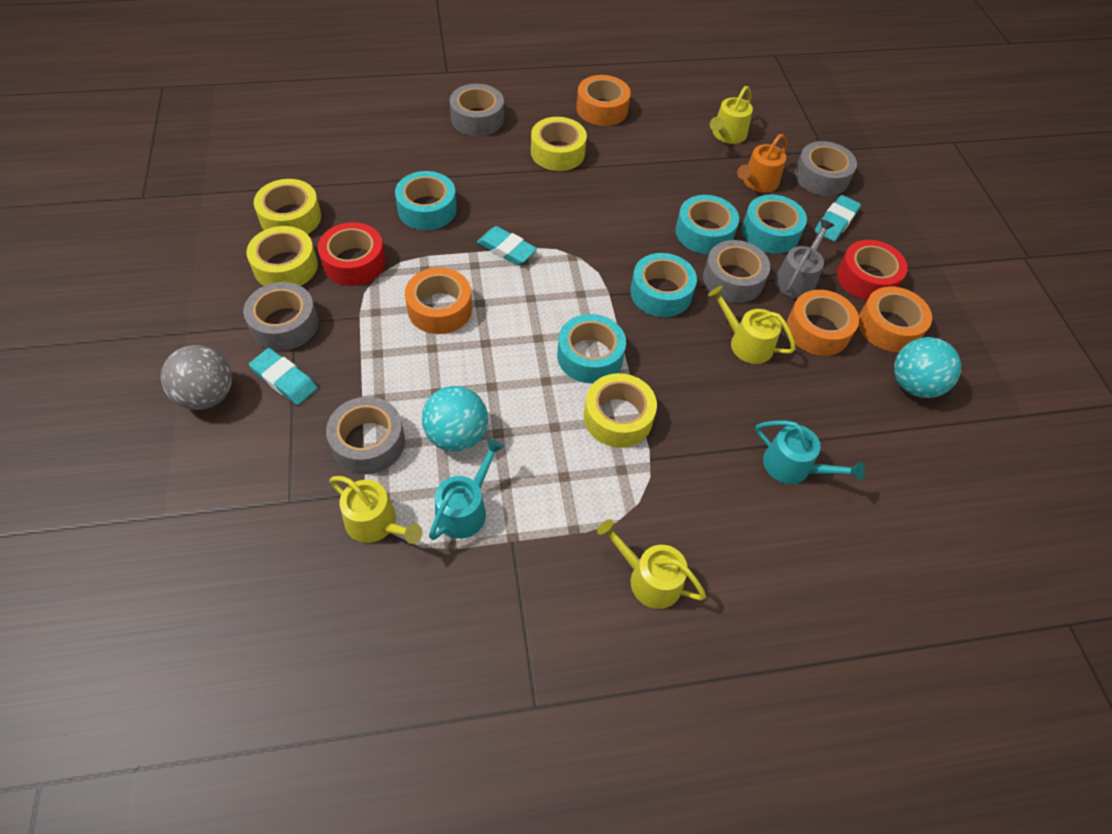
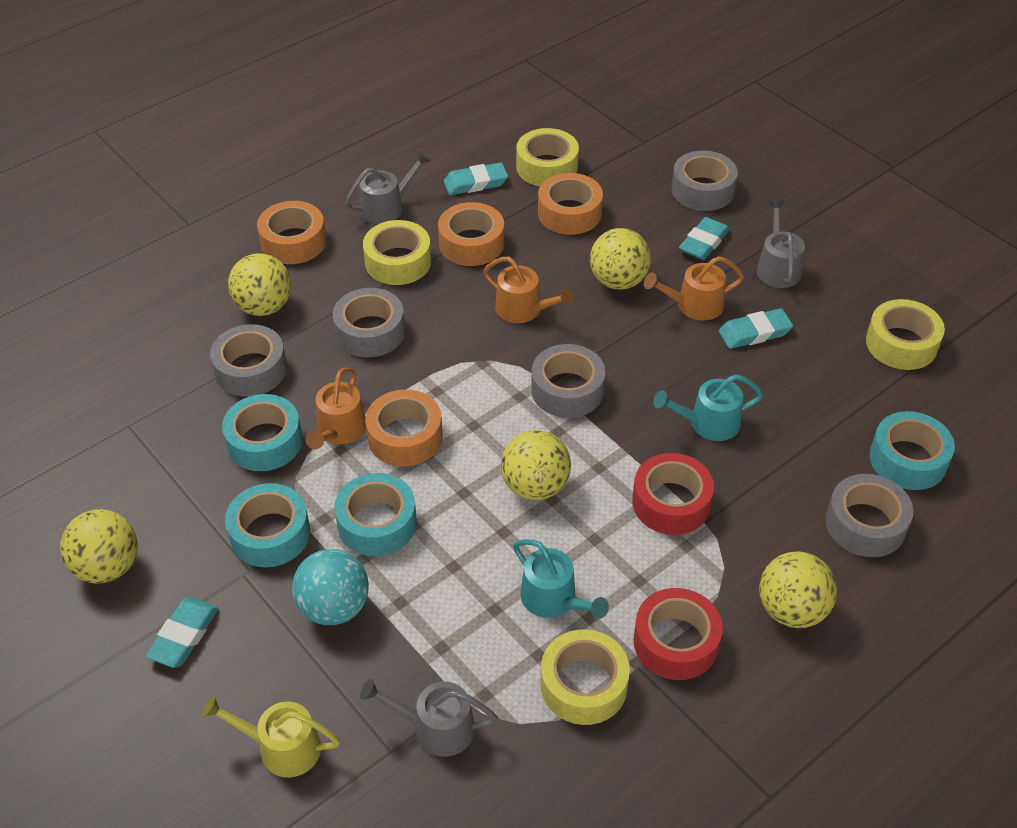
grey ball: [161,345,232,410] = 1 -> none = 0
grey watering can: [775,219,835,298] = 1 -> [345,151,430,224] [360,679,498,757] [757,199,805,288] = 3
orange watering can: [737,134,787,193] = 1 -> [305,368,366,449] [483,257,575,323] [644,256,744,321] = 3
turquoise ball: [422,386,488,452] [894,337,961,398] = 2 -> [292,549,369,625] = 1
turquoise eraser: [249,348,317,405] [477,226,537,265] [815,195,861,241] = 3 -> [145,597,219,668] [444,162,508,195] [679,217,730,260] [719,308,793,349] = 4
turquoise tape: [395,171,457,230] [557,314,626,383] [630,253,697,317] [676,195,739,254] [742,194,807,254] = 5 -> [222,394,303,471] [225,483,310,567] [334,473,417,556] [869,411,955,490] = 4
yellow ball: none = 0 -> [60,509,138,584] [228,253,291,316] [501,430,571,500] [590,228,651,289] [759,551,837,628] = 5
yellow watering can: [329,476,422,544] [597,519,706,609] [708,286,796,364] [710,86,753,144] = 4 -> [202,696,340,778] = 1

